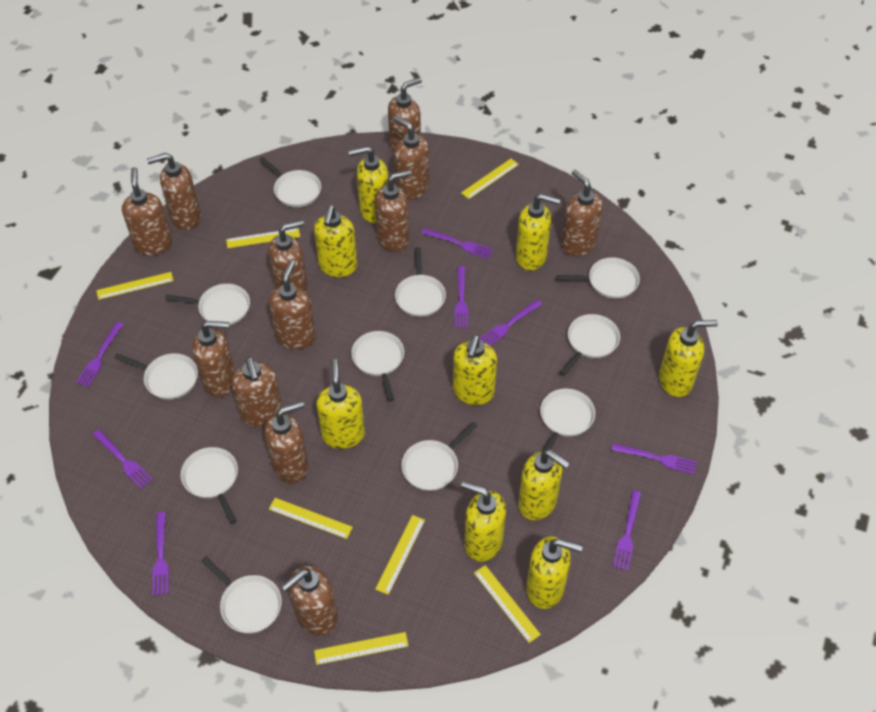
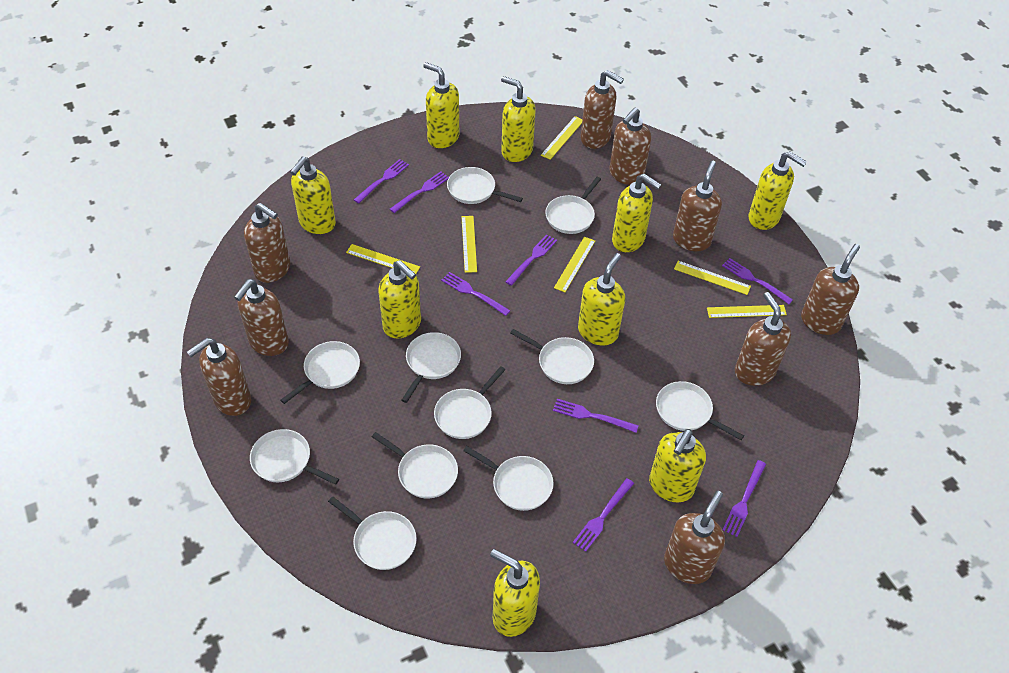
brown soap dispenser: [122,167,172,255] [147,153,201,230] [193,321,236,397] [232,357,282,427] [264,401,309,483] [268,220,308,293] [269,260,316,349] [281,566,338,636] [375,170,412,252] [388,77,422,154] [393,116,429,200] [561,170,603,256] = 12 -> [187,338,251,416] [234,279,289,356] [244,203,290,283] [581,70,624,149] [609,108,651,185] [664,491,725,584] [673,161,722,251] [735,292,791,386] [801,244,860,335] = 9
yellow ruler: [96,272,173,300] [226,228,300,248] [269,498,353,539] [314,632,408,665] [375,515,425,595] [461,159,519,199] [474,565,541,643] = 7 -> [346,244,420,274] [461,216,477,273] [541,116,582,160] [554,237,595,292] [674,261,751,295] [707,305,787,318] = 6

